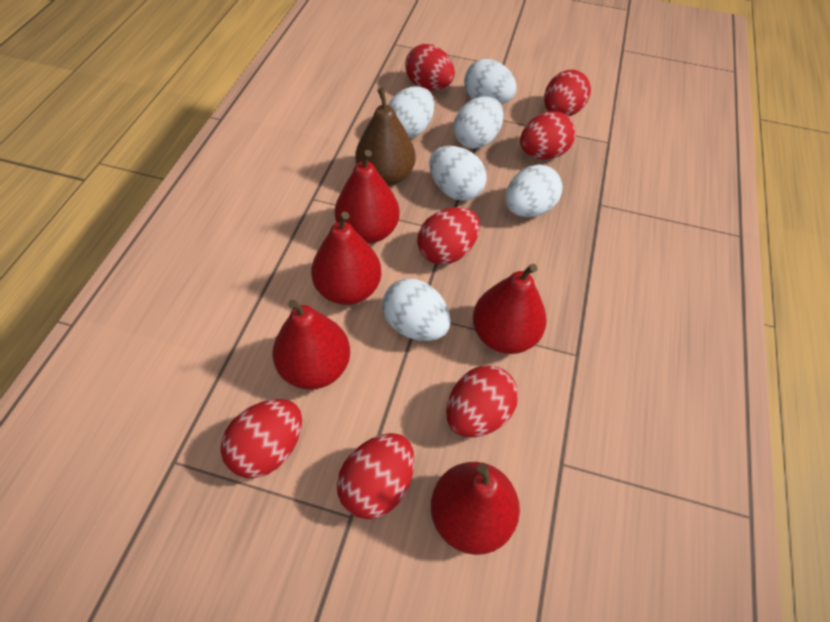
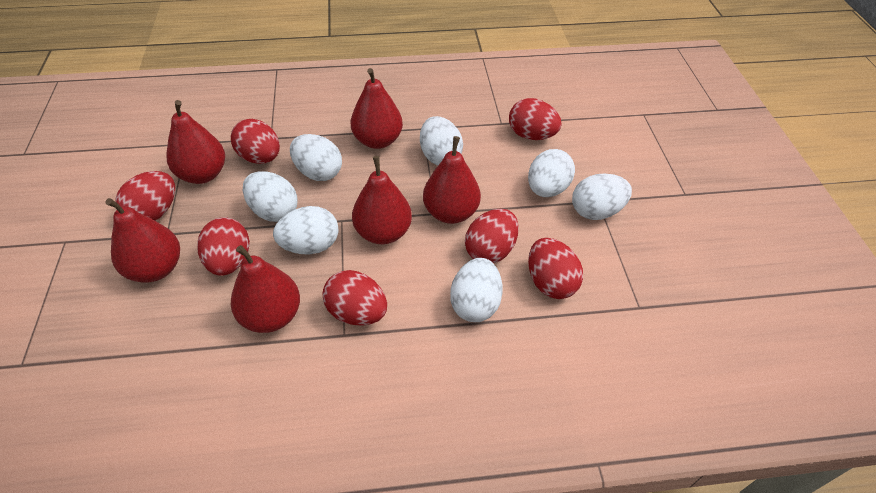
brown pear: [355,88,416,186] = 1 -> none = 0
red pear: [272,299,350,389] [311,211,381,305] [335,150,400,244] [431,462,520,555] [473,264,547,354] = 5 -> [105,198,180,283] [166,100,225,184] [231,245,300,333] [351,68,403,149] [352,156,412,244] [423,136,481,224] = 6
white egg: [382,279,451,341] [388,86,434,138] [429,146,487,201] [453,96,503,149] [464,59,517,104] [505,164,563,217] = 6 -> [243,171,298,222] [273,206,339,254] [290,134,342,181] [420,116,463,165] [450,258,503,322] [528,149,575,197] [572,174,632,220] = 7

